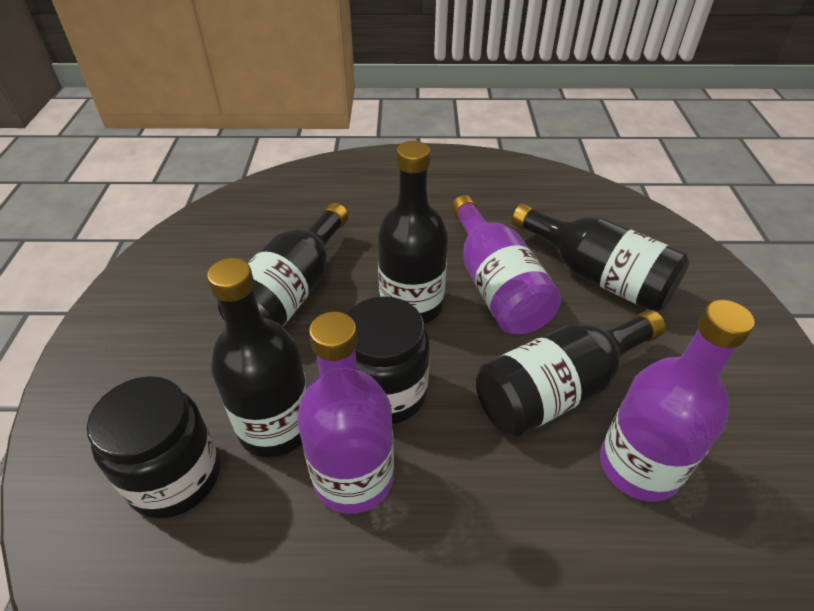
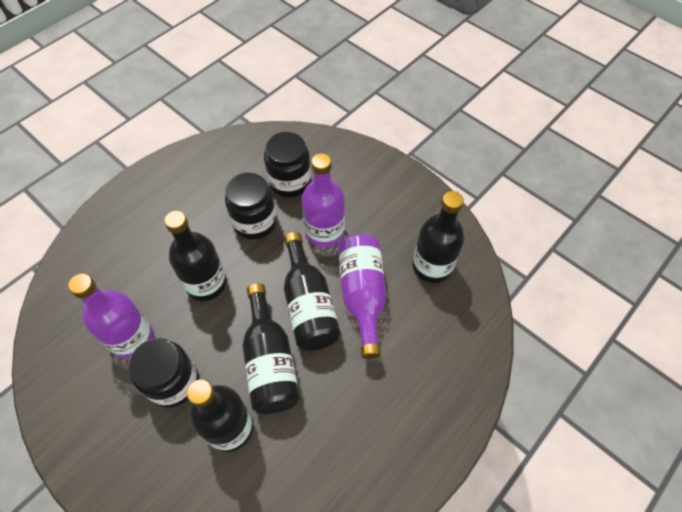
black jar: [87,376,220,518] [347,297,430,424] = 2 -> [128,338,199,408] [225,173,277,240] [264,132,311,198] = 3

